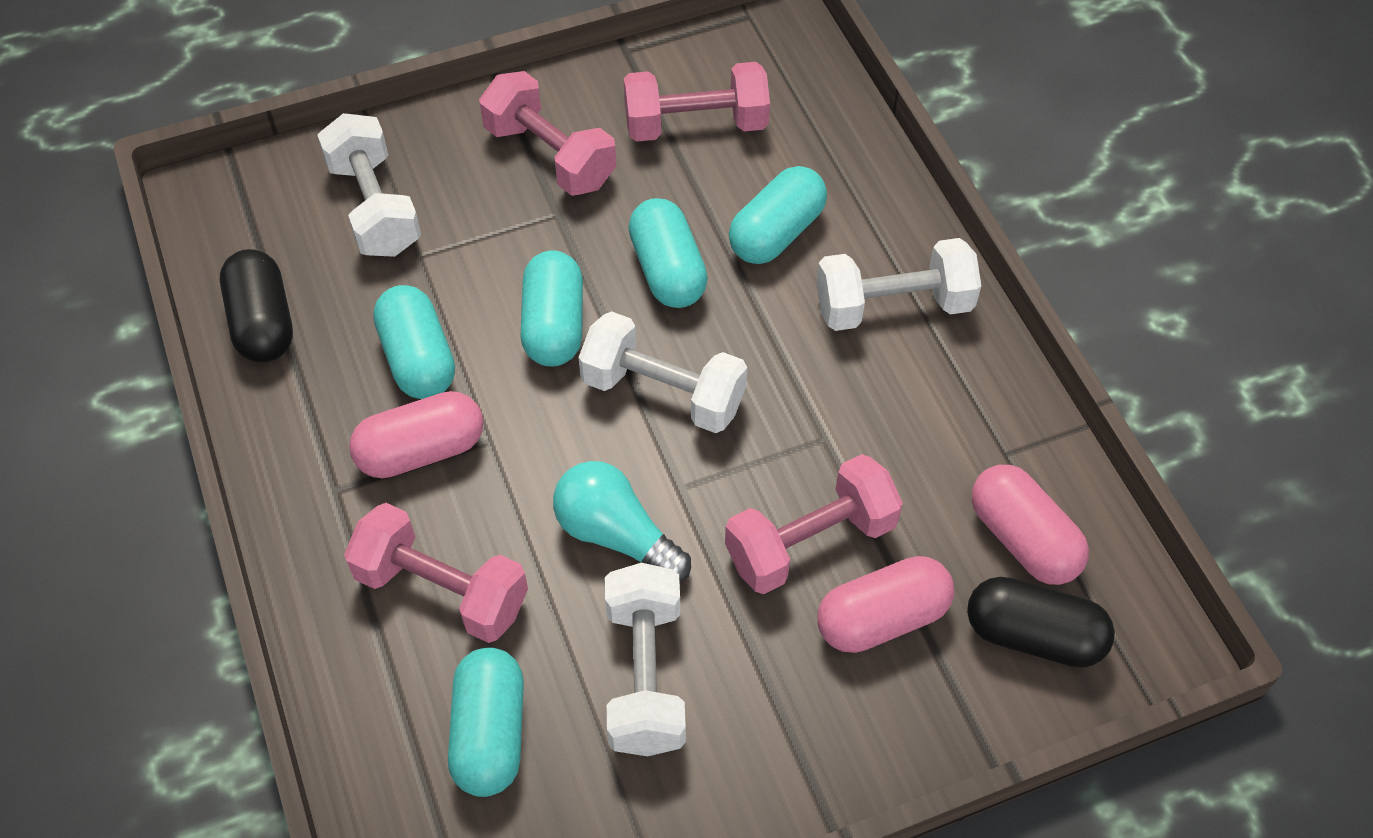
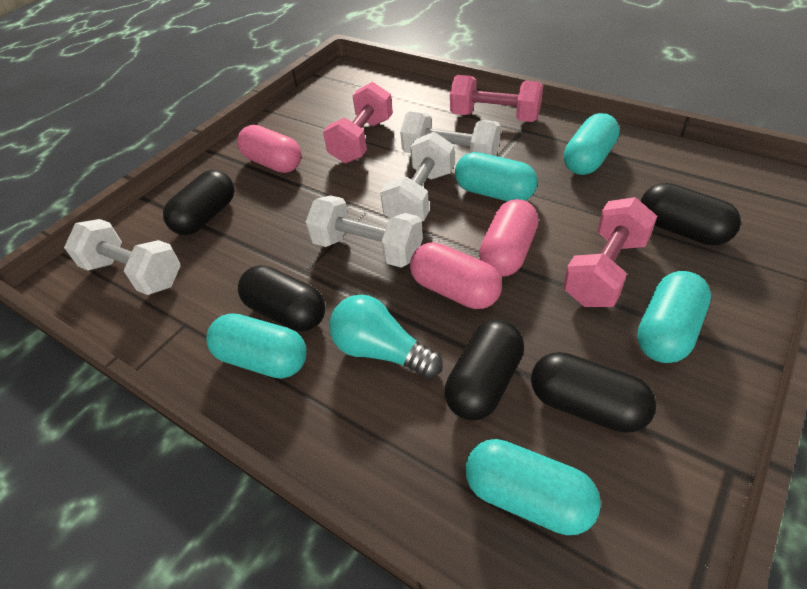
black capsule: [220,249,293,363] [967,577,1115,668] = 2 -> [163,170,234,235] [238,265,326,332] [445,320,524,421] [531,352,656,433] [641,183,741,246] = 5
pink dumbbell: [344,503,528,643] [479,71,616,196] [623,62,770,142] [725,454,903,594] = 4 -> [323,82,393,163] [450,75,543,122] [563,197,657,307] = 3

